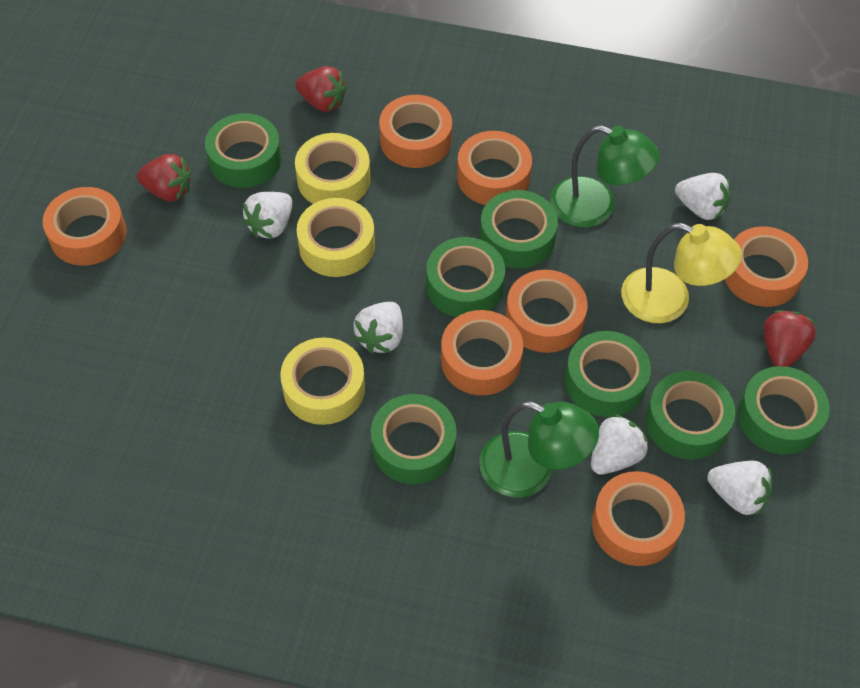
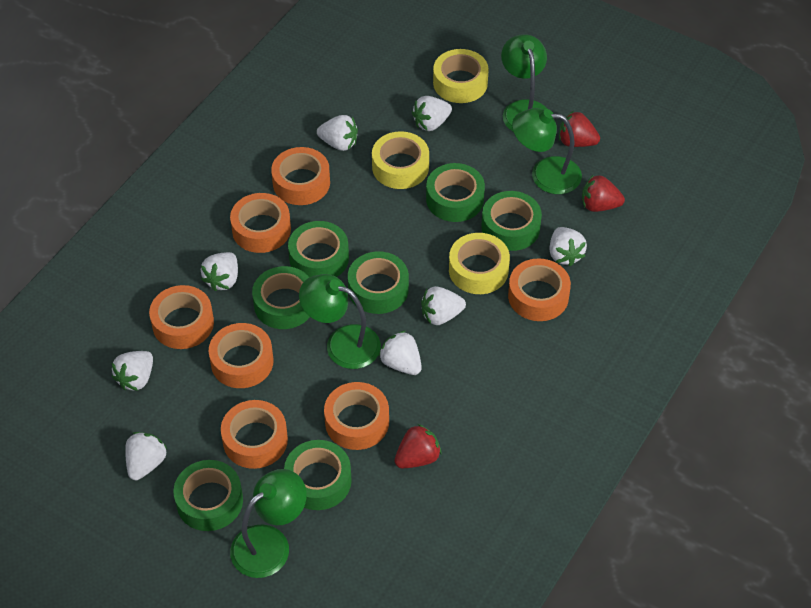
green lamp: [479,401,599,498] [550,125,659,227] = 2 -> [230,469,307,578] [299,274,381,369] [501,34,547,131] [512,108,582,194] = 4
white strawberry: [242,192,293,239] [353,302,403,353] [591,414,648,475] [675,173,730,220] [707,461,772,517] = 5 -> [112,351,153,391] [125,432,167,480] [201,252,238,291] [317,115,358,151] [379,331,422,375] [412,96,452,131] [421,286,466,325] [549,227,587,266] = 8
yellow lamp: [621,223,742,323] = 1 -> none = 0

